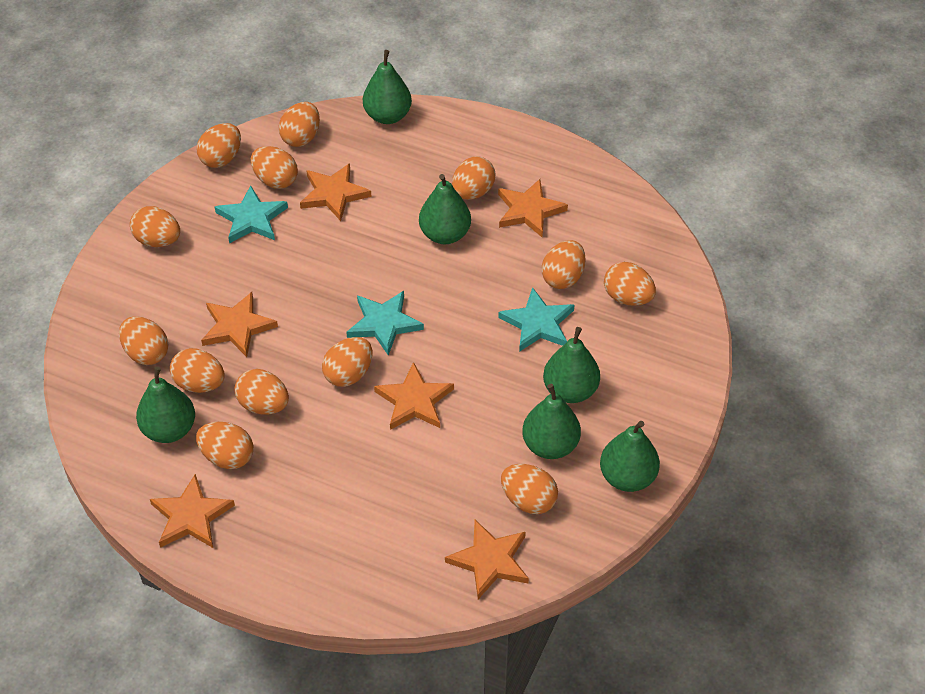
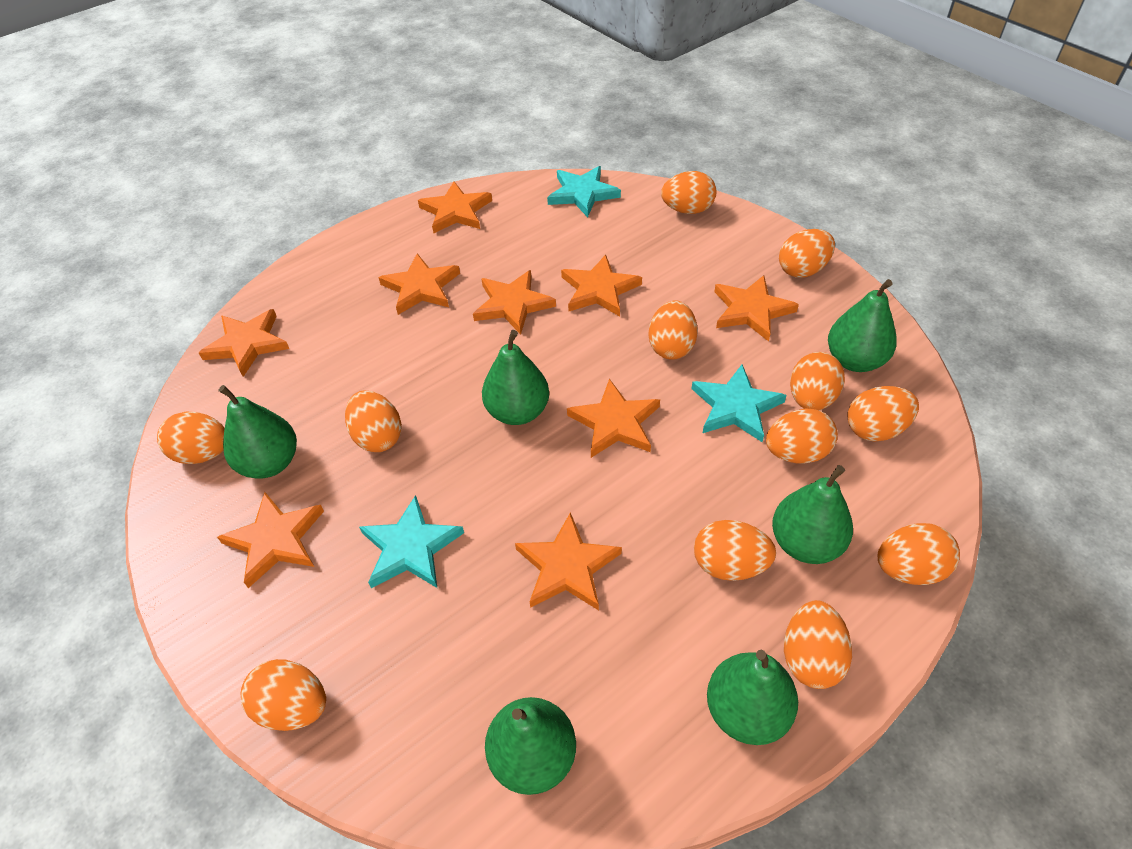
orange egg: [119,316,168,365] [130,206,180,247] [170,348,225,393] [196,422,253,469] [197,123,241,168] [234,369,289,415] [251,146,298,189] [279,102,320,147] [322,337,372,387] [452,157,496,200] [501,464,558,514] [542,240,585,289] [604,262,656,306] = 13 -> [157,412,225,464] [241,659,326,731] [345,391,402,452] [648,300,698,360] [661,171,717,214] [694,520,776,581] [766,409,838,463] [779,229,835,278] [784,600,852,689] [790,352,845,410] [847,386,919,442] [878,523,960,585] = 12
orange star: [150,474,235,548] [201,292,278,357] [300,163,372,221] [374,362,454,430] [445,520,529,599] [498,179,568,238] = 6 -> [199,309,289,377] [217,492,324,588] [378,253,460,315] [418,182,492,233] [473,270,556,335] [515,512,622,610] [561,255,642,317] [567,379,660,458] [714,275,799,342] = 9

